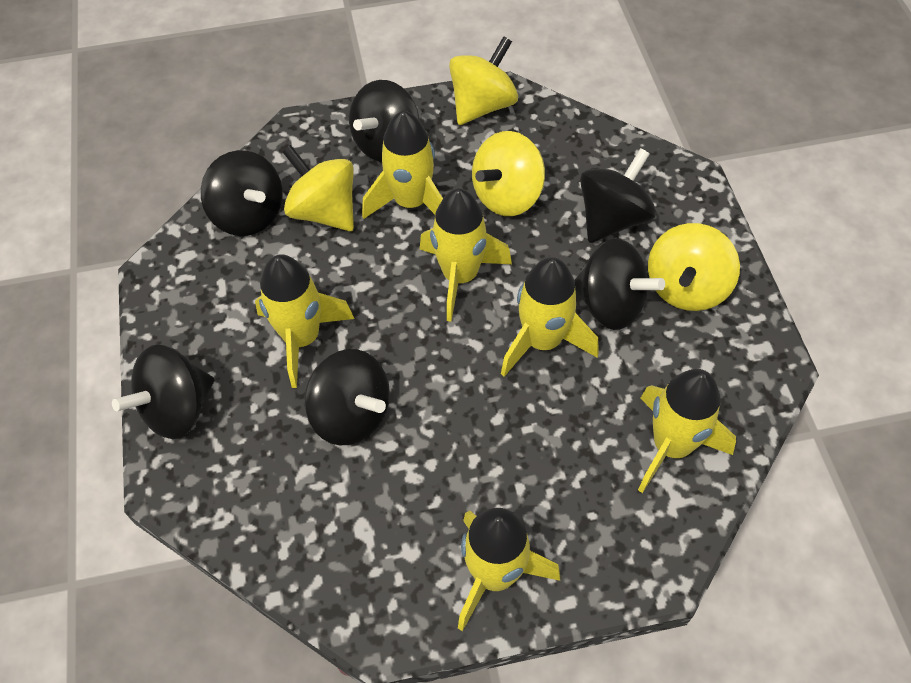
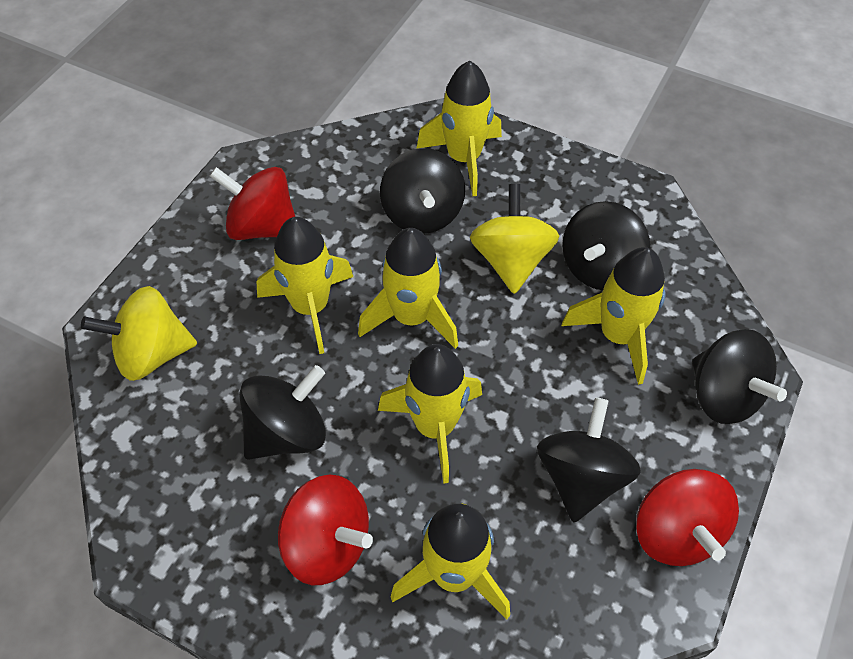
black spinning top: [112,344,214,439] [201,150,283,236] [304,349,390,445] [349,80,420,162] [574,239,665,330] [580,148,656,243] = 6 -> [239,365,326,460] [380,148,465,234] [537,398,641,523] [562,201,650,290] [692,329,787,424] = 5
red spinning top: none = 0 -> [210,167,295,240] [278,475,373,585] [636,469,739,566] = 3
yellow spinning top: [282,145,354,231] [449,36,518,125] [472,131,545,216] [648,223,740,311] = 4 -> [81,286,197,381] [470,184,559,294] = 2

